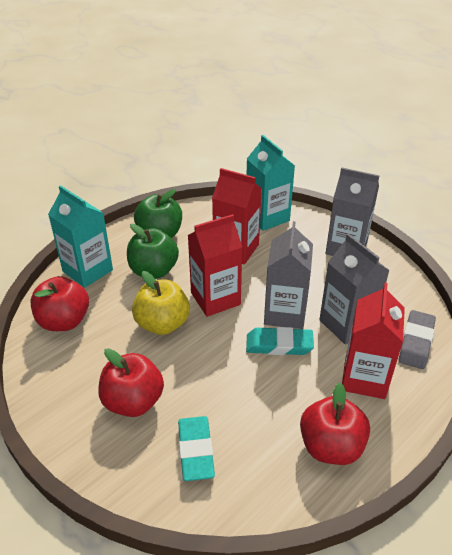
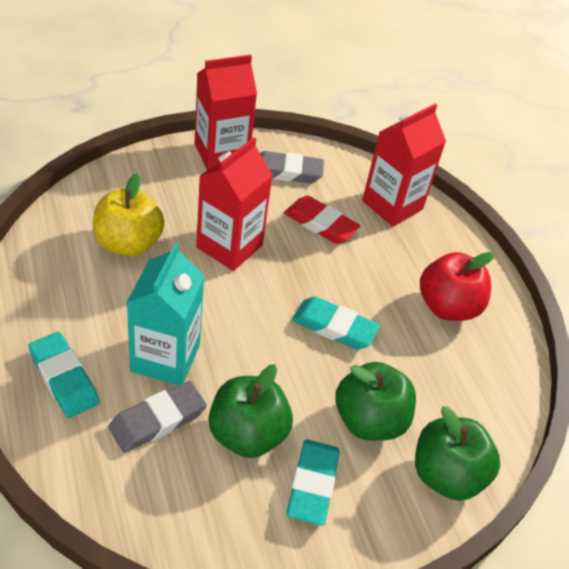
green apple: [127,224,179,279] [134,189,182,238] = 2 -> [209,364,293,458] [335,362,416,441] [415,406,500,501] = 3
grey carton: [264,221,313,329] [319,233,390,345] [326,168,380,256] = 3 -> none = 0
grey eraser: [399,310,436,369] = 1 -> [108,381,207,453] [260,151,324,183] = 2
red apple: [31,276,89,331] [98,348,164,417] [300,383,370,465] = 3 -> [420,252,494,321] = 1
red eraser: none = 0 -> [284,195,360,244] = 1
turquoise carton: [48,185,113,288] [247,135,295,231] = 2 -> [126,242,204,386] = 1
turquoise eraser: [178,416,215,481] [246,327,314,355] = 2 -> [28,332,99,418] [287,440,340,526] [292,296,380,349] = 3

